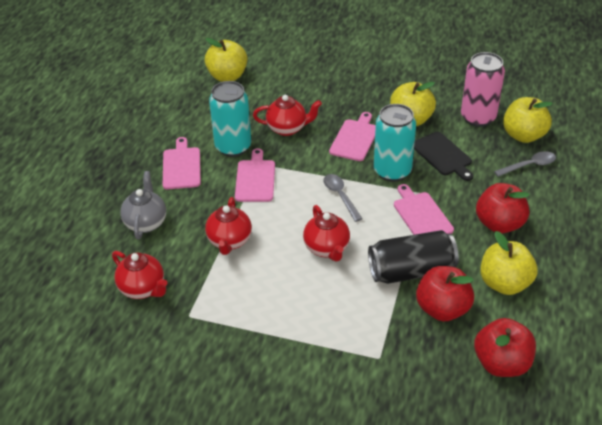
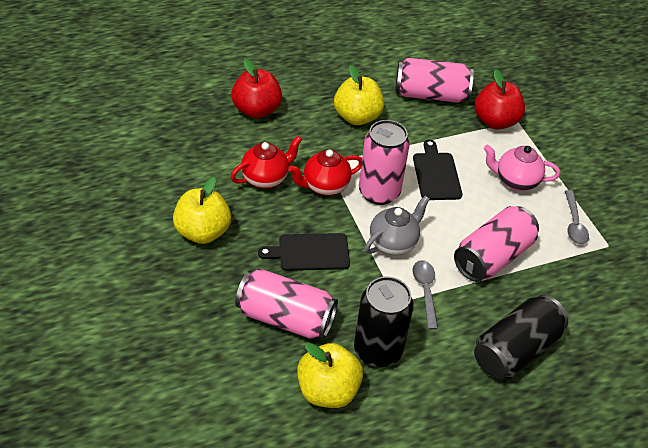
black can: [368,230,459,284] = 1 -> [354,276,414,368] [474,295,568,379] = 2
black cutting board: [414,132,473,181] = 1 -> [258,233,350,271] [413,139,463,200] = 2
pink can: [461,52,505,127] = 1 -> [235,268,338,339] [359,120,410,205] [395,58,474,103] [454,206,539,282] = 4
pink cutting board: [163,137,201,189] [235,148,275,202] [329,112,376,161] [394,184,454,235] = 4 -> none = 0
pink teapot: none = 0 -> [484,145,560,191] = 1
red apple: [416,266,474,321] [474,318,536,377] [476,183,529,234] = 3 -> [231,58,282,118] [475,69,525,130] = 2
red teapot: [112,251,167,299] [205,197,252,255] [253,95,322,136] [303,205,350,262] = 4 -> [230,136,302,189] [288,149,362,196] = 2
turquoise can: [209,81,251,157] [374,104,416,182] = 2 -> none = 0
yellow apple: [205,38,247,82] [390,82,436,126] [480,231,538,295] [503,97,553,143] = 4 -> [173,177,231,244] [297,343,363,408] [334,65,384,125] = 3

